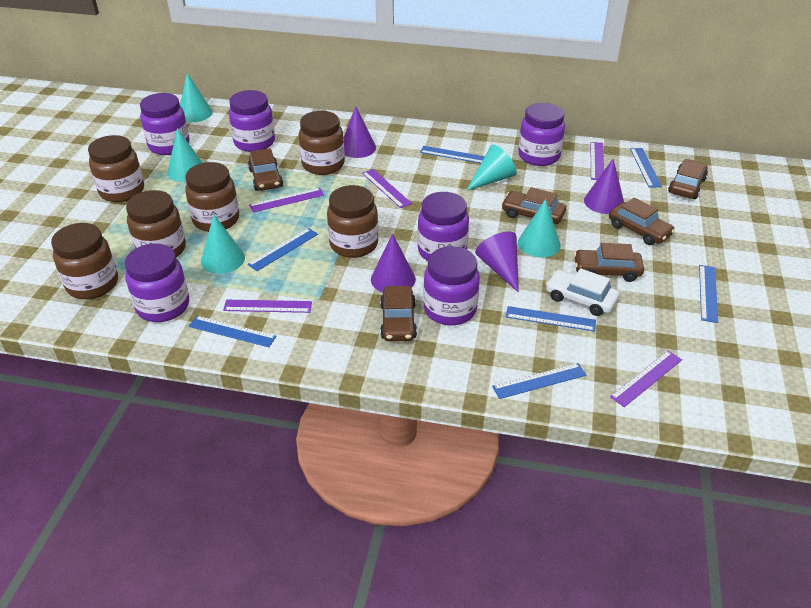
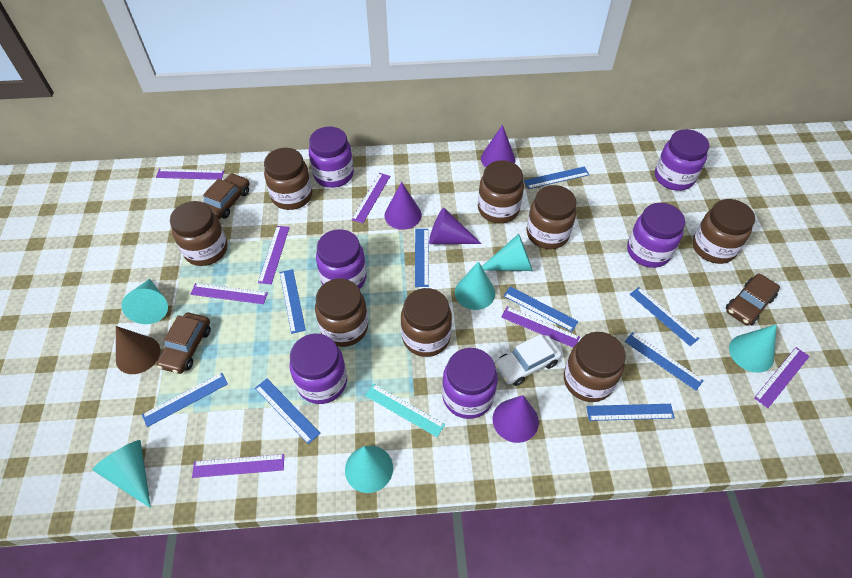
blue ruler: [189,316,277,347] [247,228,318,271] [420,146,485,163] [492,363,586,399] [506,306,596,331] [630,148,662,188] [699,265,718,323] = 7 -> [142,373,228,427] [255,378,321,444] [280,269,306,334] [415,229,429,287] [503,286,578,332] [524,167,590,189] [586,404,675,421] [625,332,704,391] [630,287,700,346] = 9
brown car: [248,148,283,191] [380,286,417,341] [501,187,566,224] [574,243,644,282] [609,198,675,245] [668,159,708,199] = 6 -> [156,313,211,374] [203,173,249,219] [726,273,780,325] = 3
brown cone: none = 0 -> [116,326,160,374] = 1
brown jar: [51,223,118,299] [88,135,144,202] [126,190,186,257] [185,162,239,232] [299,111,345,175] [327,185,378,258] = 6 -> [170,201,228,266] [264,148,312,210] [315,279,368,347] [401,288,452,357] [478,160,524,223] [526,185,577,249] [564,332,626,402] [693,199,755,264] = 8
purple ruler: [223,300,312,313] [249,188,324,212] [362,169,412,208] [590,142,604,180] [610,351,682,407] = 5 -> [156,169,224,180] [190,283,268,304] [192,454,284,478] [258,226,290,284] [351,173,390,223] [501,307,580,347] [754,347,810,408] = 7
turquoise cone: [167,128,203,182] [180,73,213,122] [201,215,245,274] [466,144,517,191] [518,199,561,257] = 5 -> [92,440,151,508] [121,279,168,324] [345,446,393,493] [455,261,495,310] [482,234,533,271] [729,324,777,373] = 6
turquoise ruler: none = 0 -> [365,384,445,437] = 1

